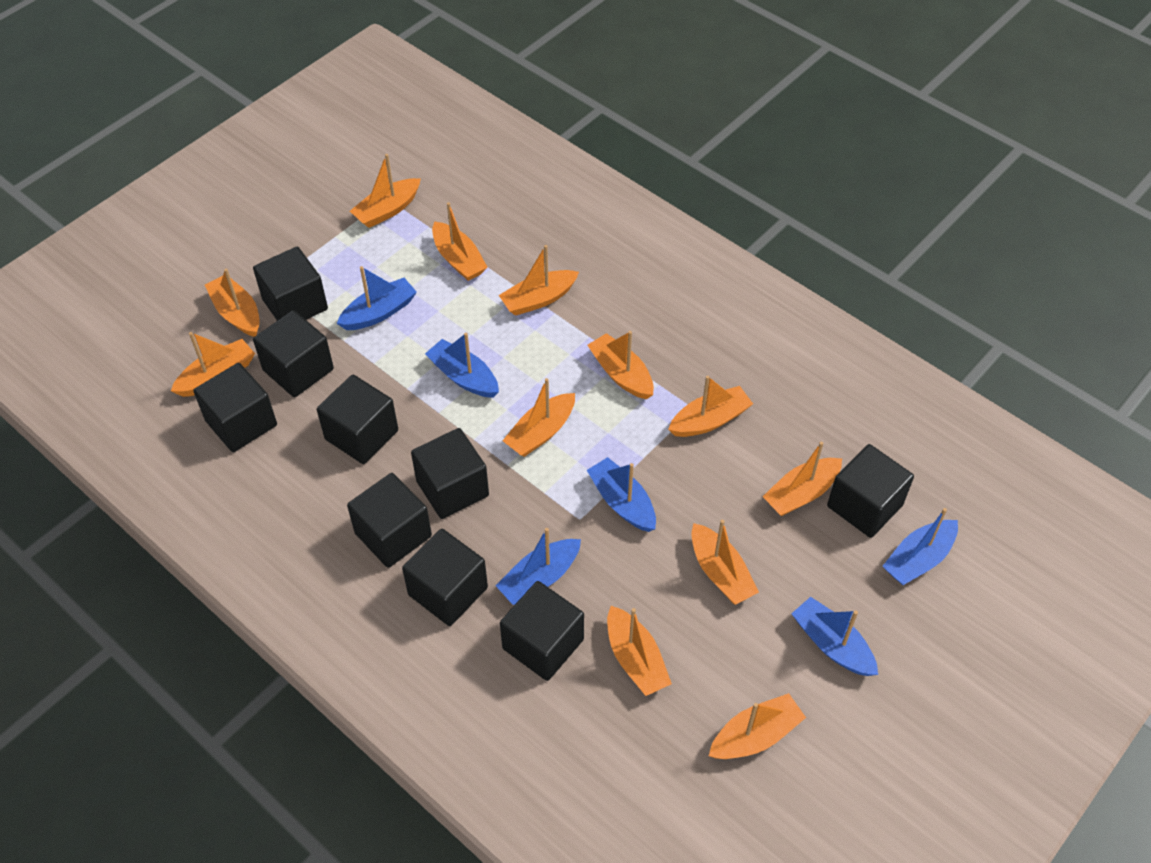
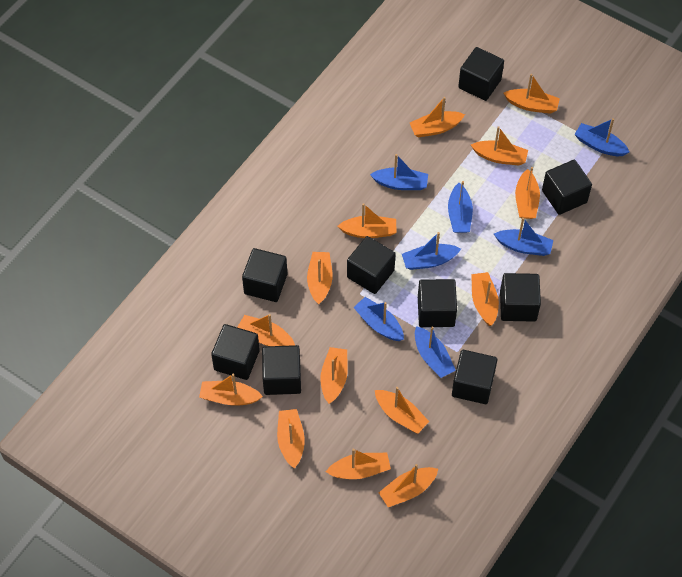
blue boat: [337,266,417,330] [425,333,499,398] [495,528,581,605] [587,457,656,532] [791,597,878,676] [882,508,958,585] = 6 -> [353,297,404,341] [370,154,428,190] [402,232,461,270] [415,326,456,378] [448,181,473,233] [494,217,554,256] [574,118,629,156] = 7
orange boat: [171,332,255,397] [205,269,260,337] [350,154,421,228] [432,202,488,281] [499,245,579,316] [502,378,575,457] [587,331,654,399] [607,606,672,696] [668,376,753,437] [691,520,759,605] [709,693,806,759] [763,442,842,516] = 12 -> [199,374,263,406] [237,314,295,346] [277,409,305,468] [307,252,333,304] [320,347,348,404] [326,449,391,479] [338,203,397,238] [375,387,429,434] [378,464,438,507] [410,97,465,138] [471,126,528,166] [471,272,499,326] [504,74,560,114] [515,167,540,219] = 14

